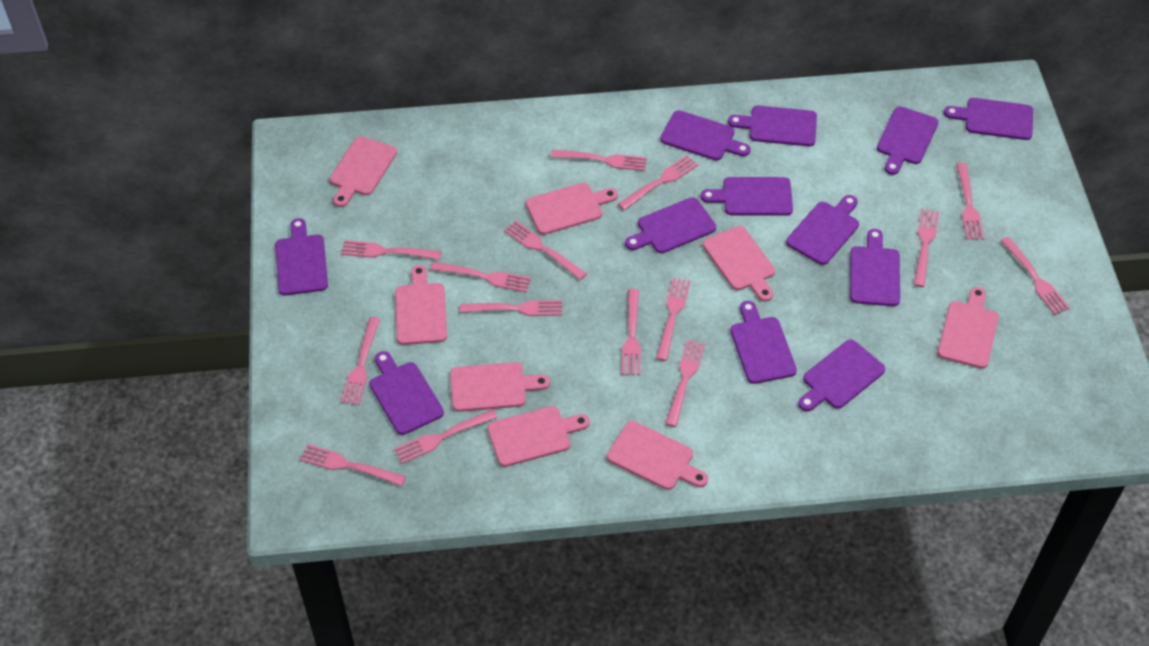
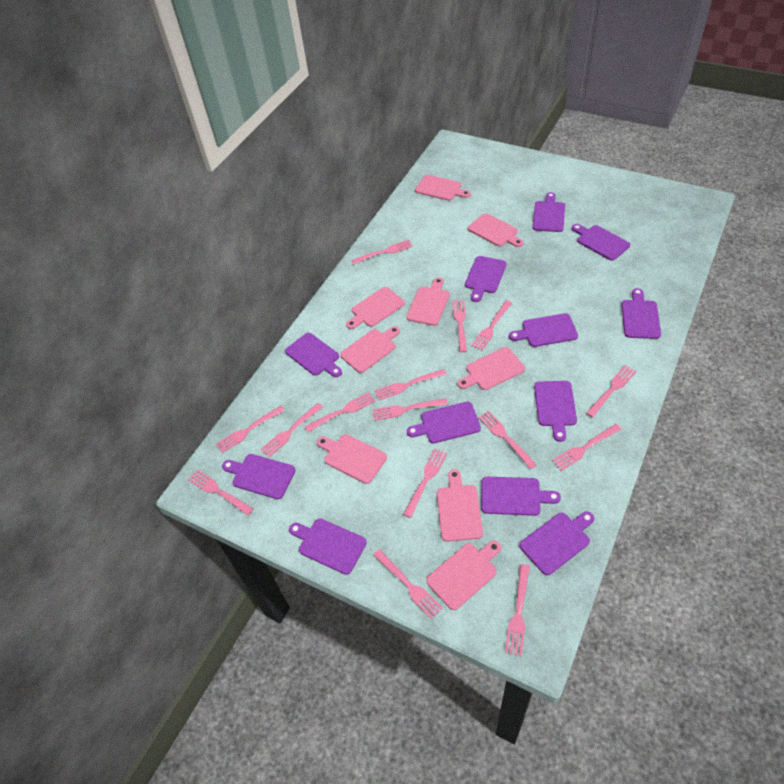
pink cutting board: [330,136,397,207] [395,265,447,345] [450,362,550,412] [487,406,590,467] [526,183,618,235] [607,421,708,490] [703,226,775,302] [938,287,999,369] = 8 -> [317,434,387,484] [340,326,400,373] [346,287,405,329] [406,277,450,326] [415,175,471,201] [426,541,501,610] [437,469,483,542] [458,347,525,390] [468,213,523,247] = 9

